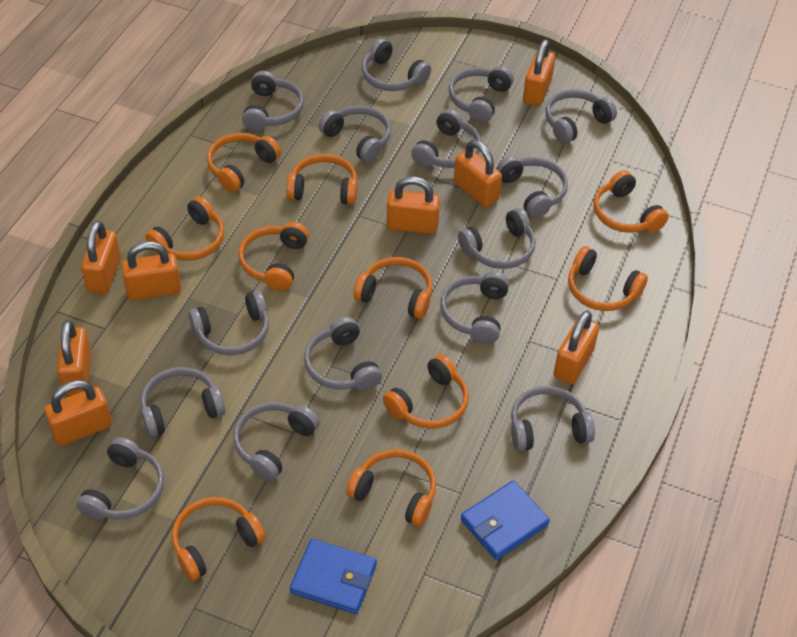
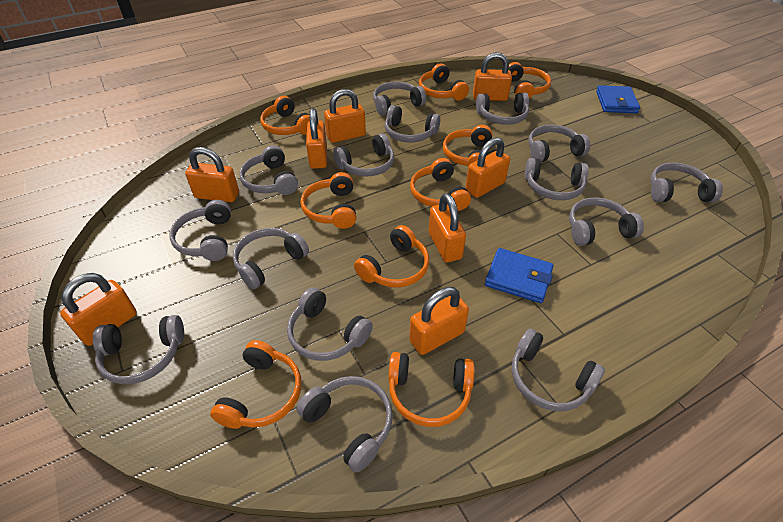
orange headphones: [145,196,224,261] [172,497,265,581] [207,133,281,192] [238,222,309,291] [286,154,358,205] [346,449,436,527] [354,257,432,319] [383,354,469,429] [568,246,648,311] [593,170,668,233] = 10 -> [210,340,301,429] [260,96,310,135] [300,172,356,229] [354,225,429,288] [388,352,475,427] [410,158,471,211] [419,63,469,101] [443,125,492,167] [508,62,551,99] = 9

